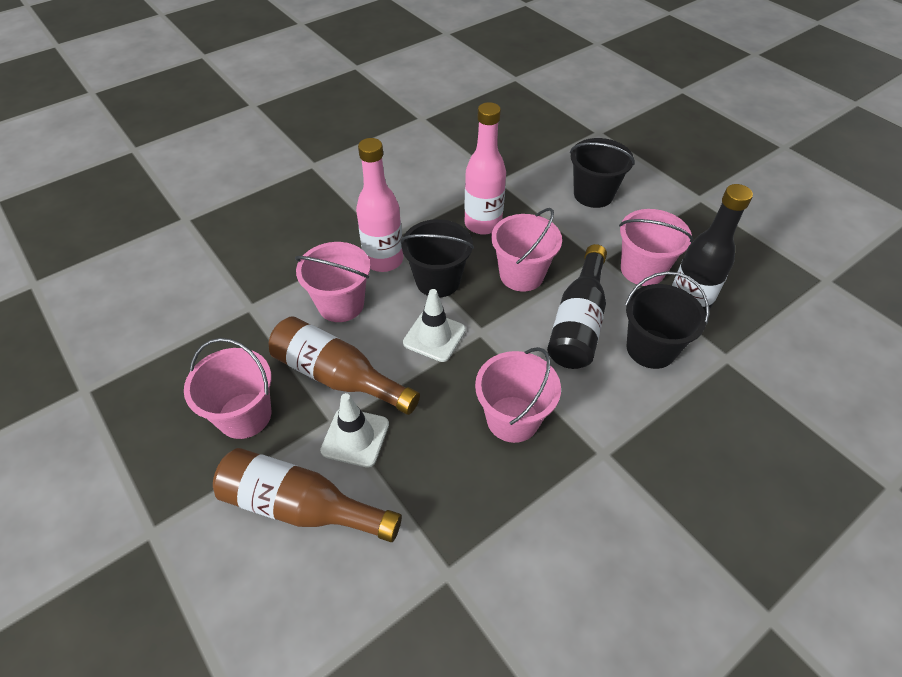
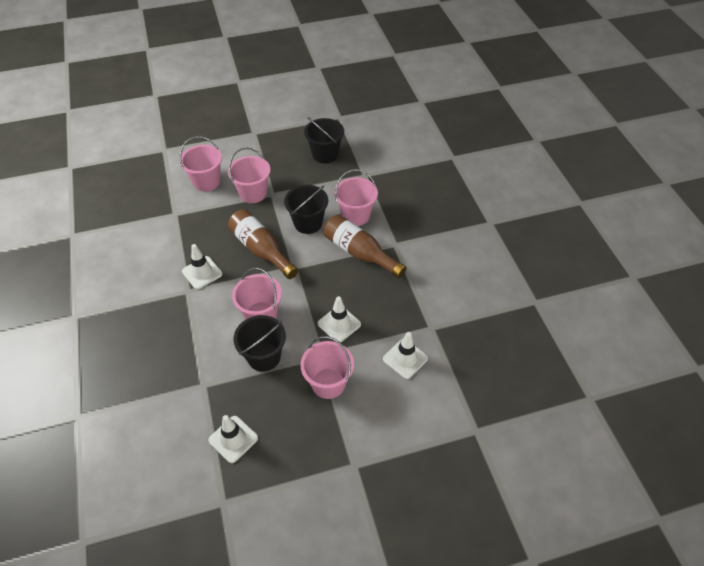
black bottle: [547,244,607,369] [672,184,753,313] = 2 -> none = 0
pink bottle: [356,138,403,272] [464,102,506,235] = 2 -> none = 0
white traffic cone: [320,393,389,468] [403,289,466,362] = 2 -> [182,244,222,289] [208,415,258,463] [318,296,361,343] [383,332,428,379] = 4

